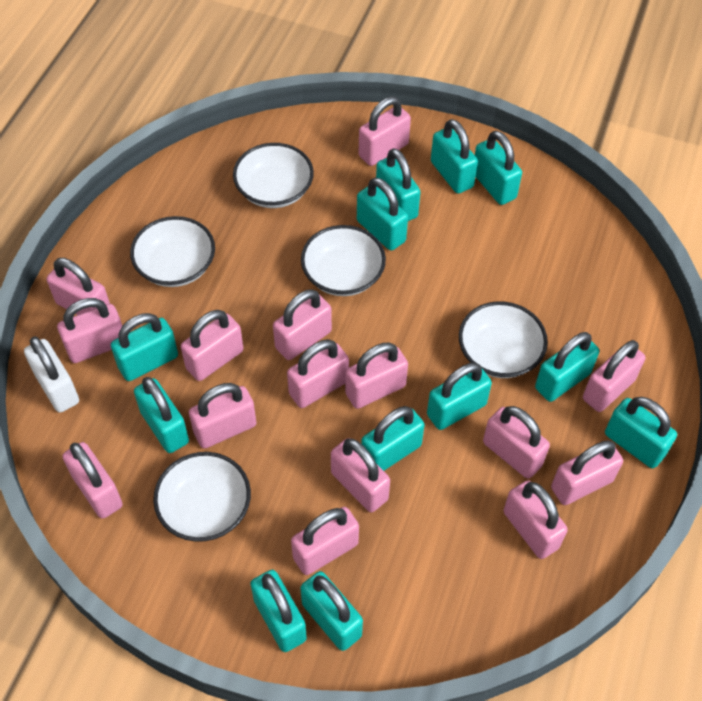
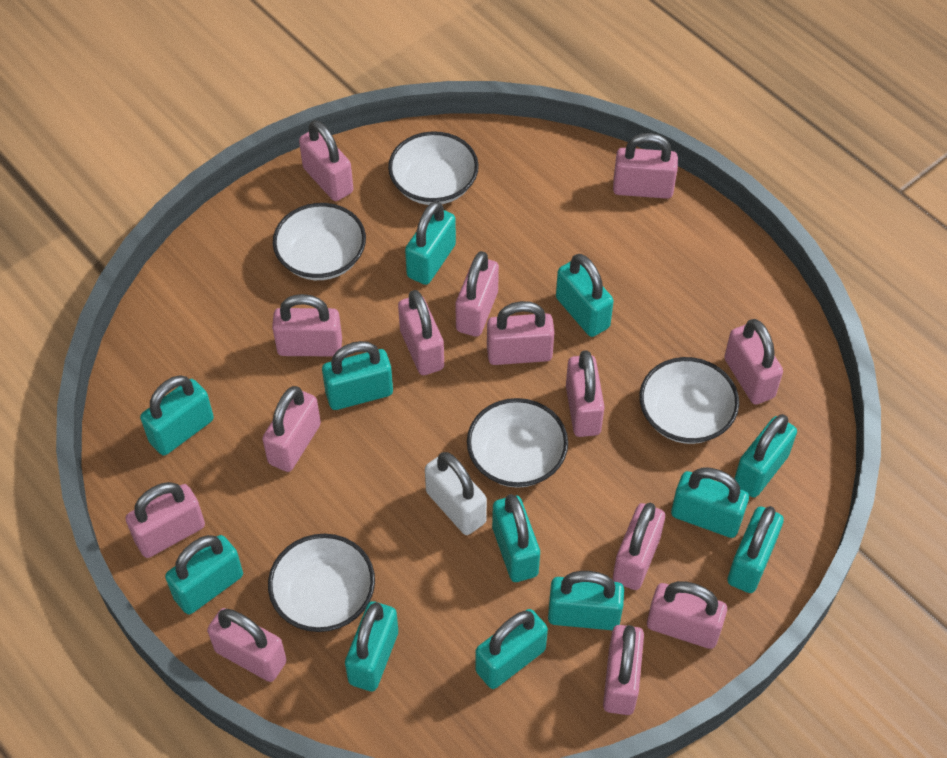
pink padlock: [47,258,110,315] [57,298,122,363] [63,442,123,519] [181,310,243,381] [189,383,256,449] [273,289,332,360] [287,339,349,408] [291,507,359,575] [331,438,390,513] [345,343,408,409] [359,97,411,166] [483,406,550,479] [503,480,568,559] [551,440,623,505] [583,340,646,412] = 15 -> [125,482,205,558] [207,608,287,682] [262,386,321,472] [272,294,342,356] [299,120,353,201] [398,290,444,375] [455,251,499,337] [487,301,554,365] [566,350,605,437] [603,625,644,715] [613,133,678,199] [613,503,665,590] [647,581,727,649] [724,319,783,405] = 14

